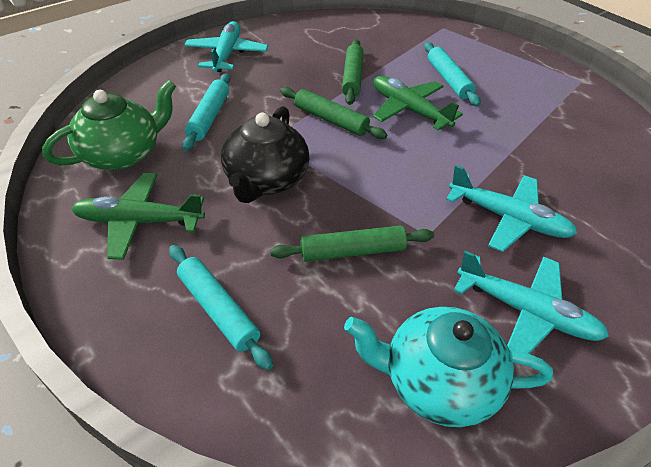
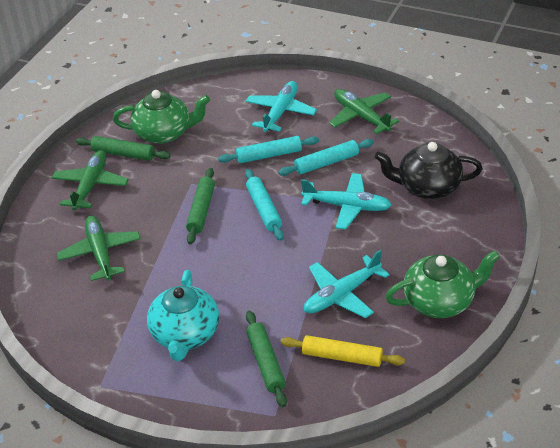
green plane: [71,173,205,260] [373,76,463,130] = 2 -> [52,150,129,210] [57,216,141,281] [329,89,399,134] = 3
green teapot: [42,80,176,170] = 1 -> [113,90,210,144] [386,251,500,318] = 2
yellow rolling pin: none = 0 -> [281,335,405,367] = 1

